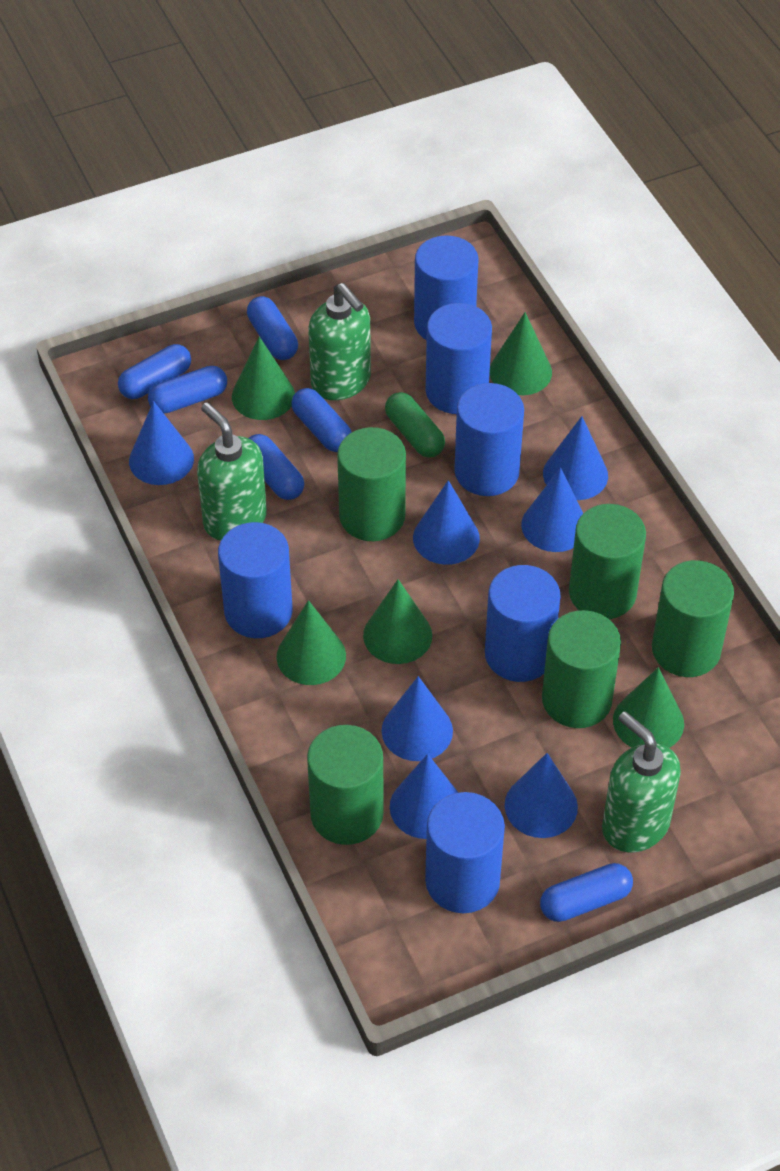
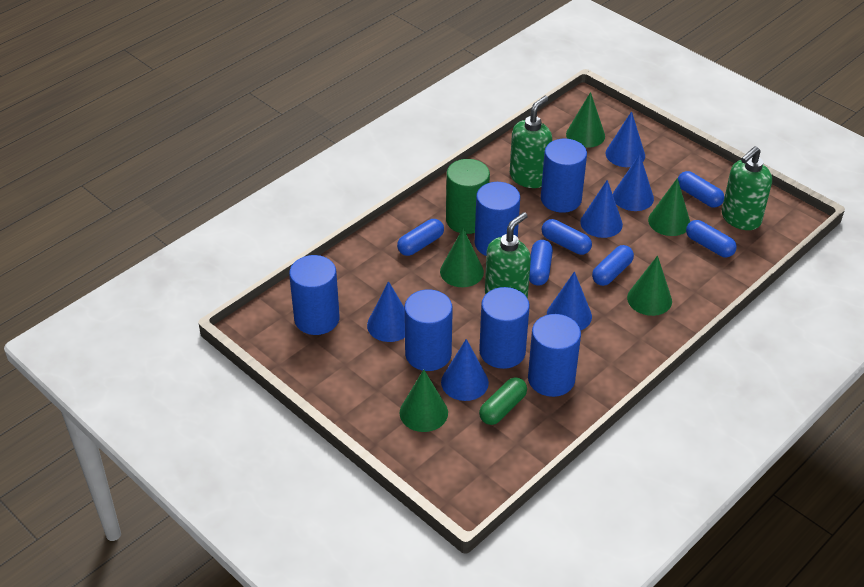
blue cone: [129,401,194,485] [382,676,453,761] [390,754,458,839] [413,480,480,565] [505,753,578,838] [521,468,583,552] [543,416,608,500] = 7 -> [367,281,405,342] [441,339,489,401] [547,271,592,330] [580,180,623,238] [606,111,645,167] [613,154,654,211] = 6
green cylinder: [307,725,384,845] [337,427,406,541] [542,610,621,728] [569,504,646,619] [652,560,734,677] = 5 -> [446,159,490,234] = 1

